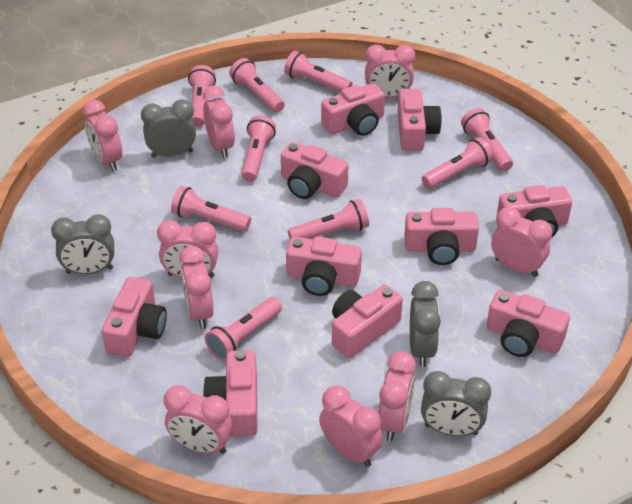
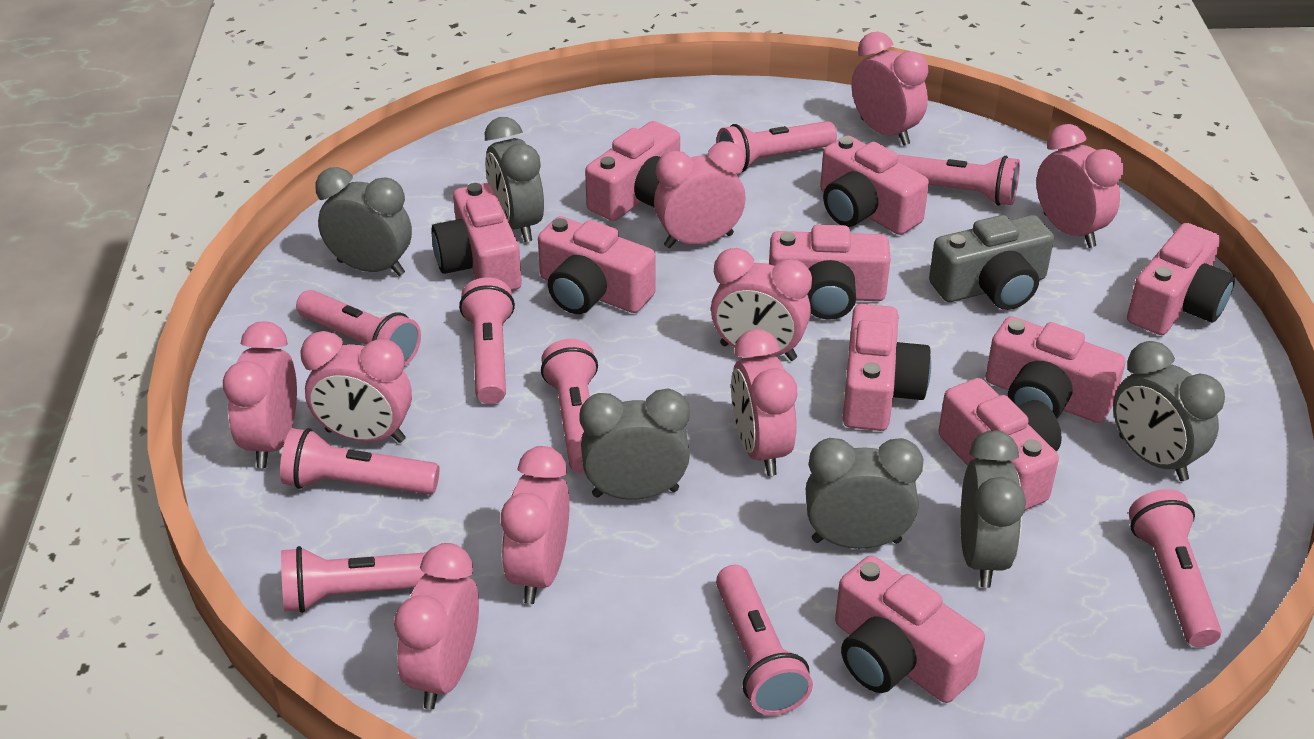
grey camera: none = 0 -> [929,215,1054,310] = 1
grey clock: [51,214,114,274] [141,99,196,158] [410,281,441,367] [421,371,491,436] = 4 -> [315,167,412,276] [485,117,544,242] [580,389,690,500] [806,438,923,549] [961,430,1026,588] [1113,341,1225,481] = 6

